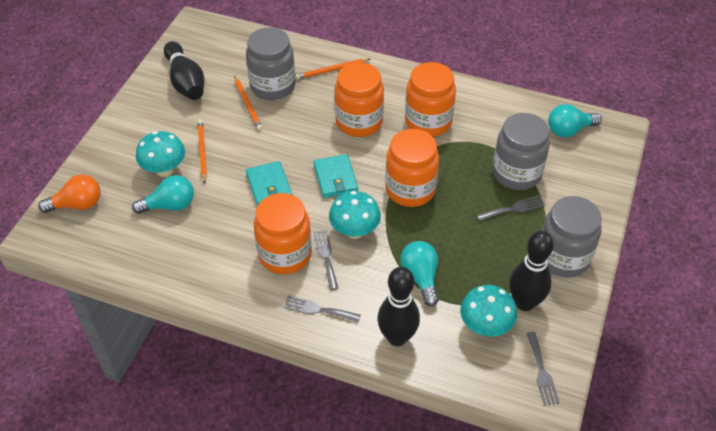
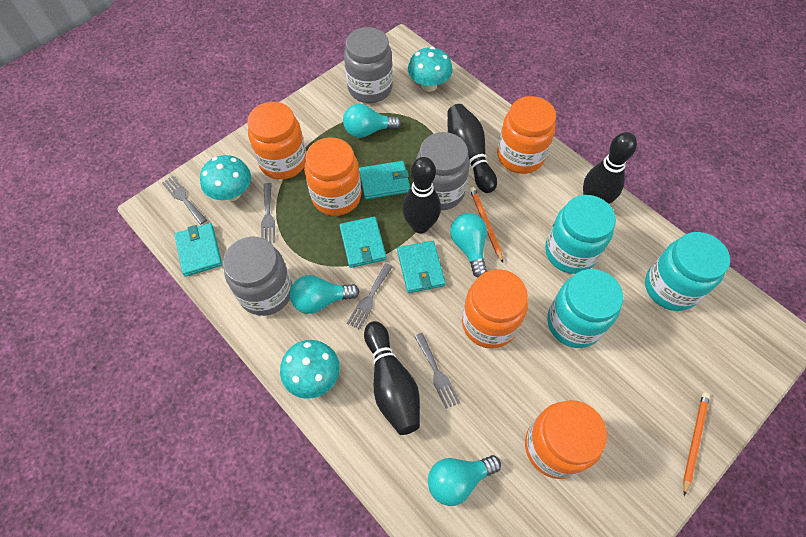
black bowling pin: [164,41,205,100] [377,267,420,346] [509,231,554,311] = 3 -> [364,321,420,435] [402,157,441,233] [448,104,497,193] [583,132,637,204] = 4
orange jar: [254,193,312,274] [334,62,384,137] [385,129,439,207] [405,62,456,137] = 4 -> [247,102,306,180] [304,137,361,216] [462,269,528,349] [497,96,556,174] [525,400,607,479] = 5
orange light bulb: [38,174,101,213] = 1 -> none = 0
orange pencil: [198,120,207,184] [234,76,263,130] [295,59,370,79] = 3 -> [470,187,503,262] [683,392,710,496] = 2
turquoise jar: none = 0 -> [545,195,616,274] [547,269,623,348] [645,232,730,311] = 3
turquoise light bulb: [132,175,194,214] [400,241,439,306] [548,104,602,137] = 3 -> [290,275,360,314] [343,104,401,138] [428,455,501,506] [450,213,487,277] = 4
turquoise wallet: [246,161,292,206] [314,154,358,198] = 2 -> [174,223,222,277] [339,216,386,268] [359,161,410,199] [397,241,446,293] = 4

